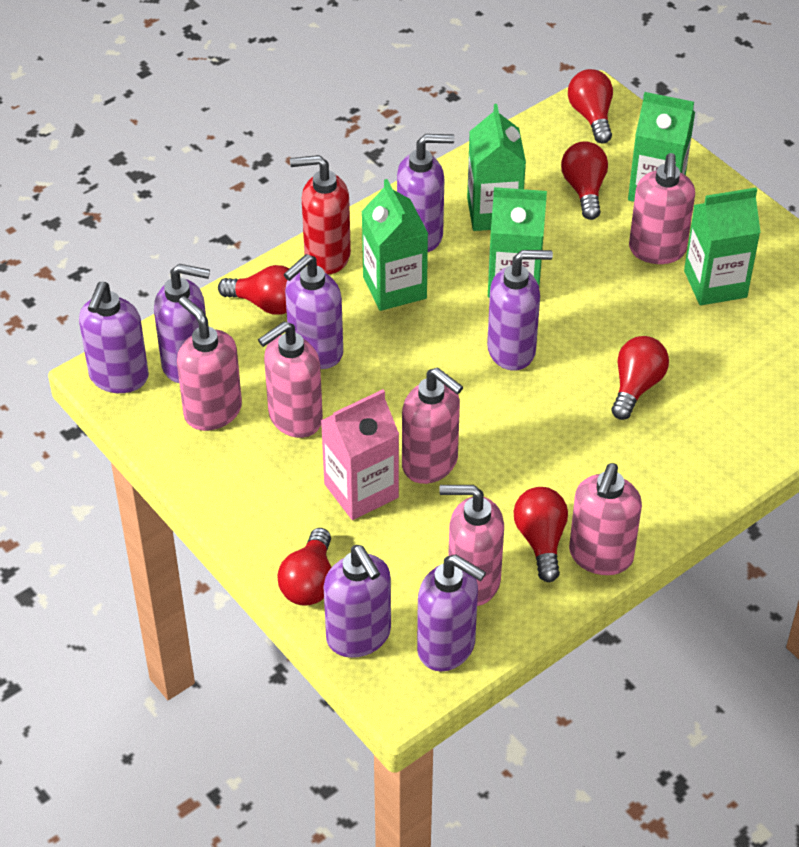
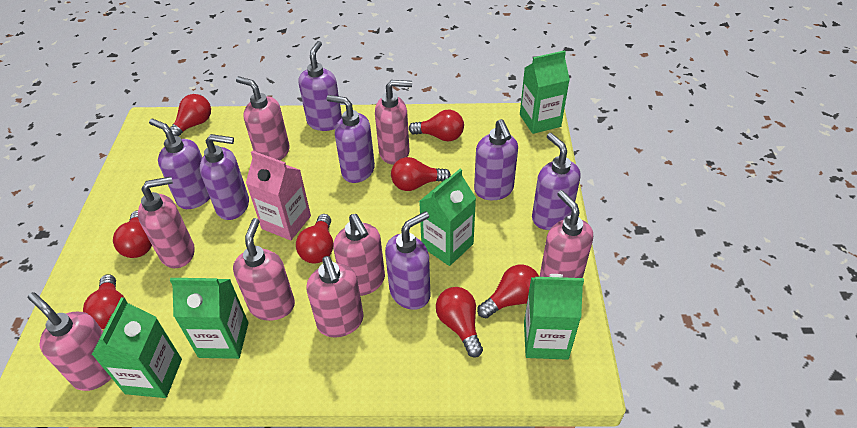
pink soap dispenser: [177,296,242,431] [258,321,323,438] [402,367,463,484] [439,485,504,606] [569,463,642,575] [629,153,695,264] = 6 -> [28,292,112,391] [138,176,195,268] [233,218,295,321] [236,76,290,160] [306,256,364,337] [333,214,385,296] [375,80,412,165] [540,190,593,278] = 8
red light bulb: [218,265,290,315] [277,528,332,606] [513,487,568,582] [561,141,608,220] [568,69,613,144] [611,336,669,420] = 6 -> [83,274,126,329] [113,210,152,258] [166,94,211,138] [296,214,333,263] [391,157,451,191] [409,110,464,141] [436,287,483,357] [477,265,539,318] = 8
red soap dispenser: [290,155,351,274] = 1 -> none = 0

